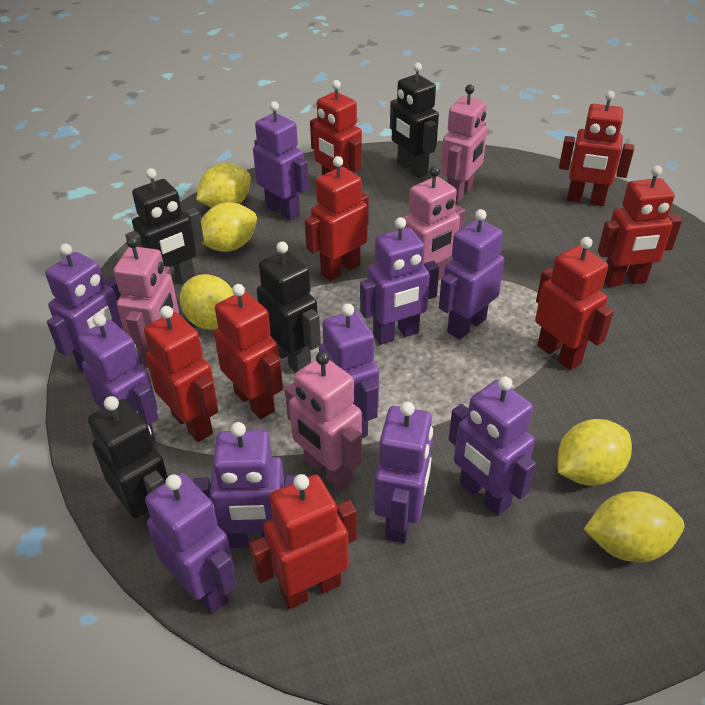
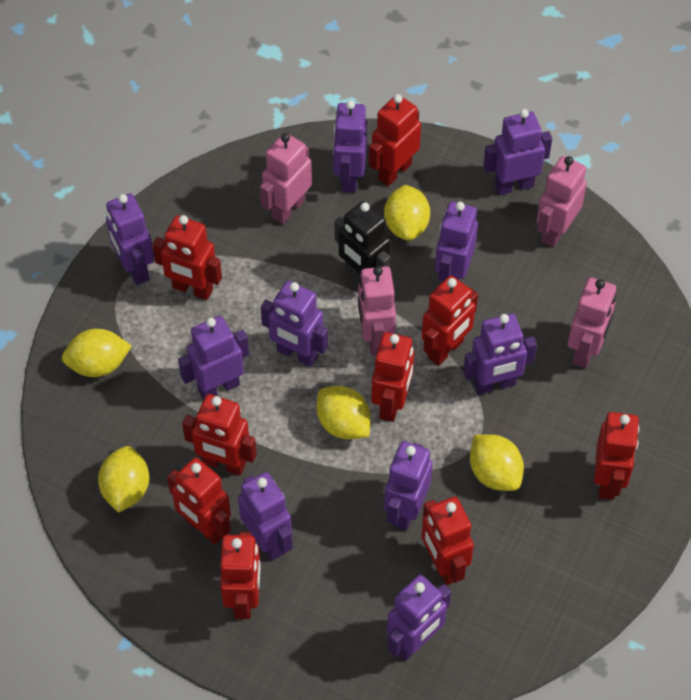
black robot: [88,396,168,534] [125,168,204,284] [257,242,321,373] [390,62,439,178] = 4 -> [334,201,391,277] = 1
red robot: [144,306,218,442] [214,284,283,419] [249,474,357,609] [305,156,369,281] [310,80,362,175] [535,237,614,370] [559,91,634,206] [598,165,682,287] = 8 -> [152,215,222,300] [167,458,231,545] [182,394,257,476] [220,532,261,619] [369,94,421,186] [371,332,414,422] [421,497,474,585] [422,276,478,366] [594,412,640,500] = 9

